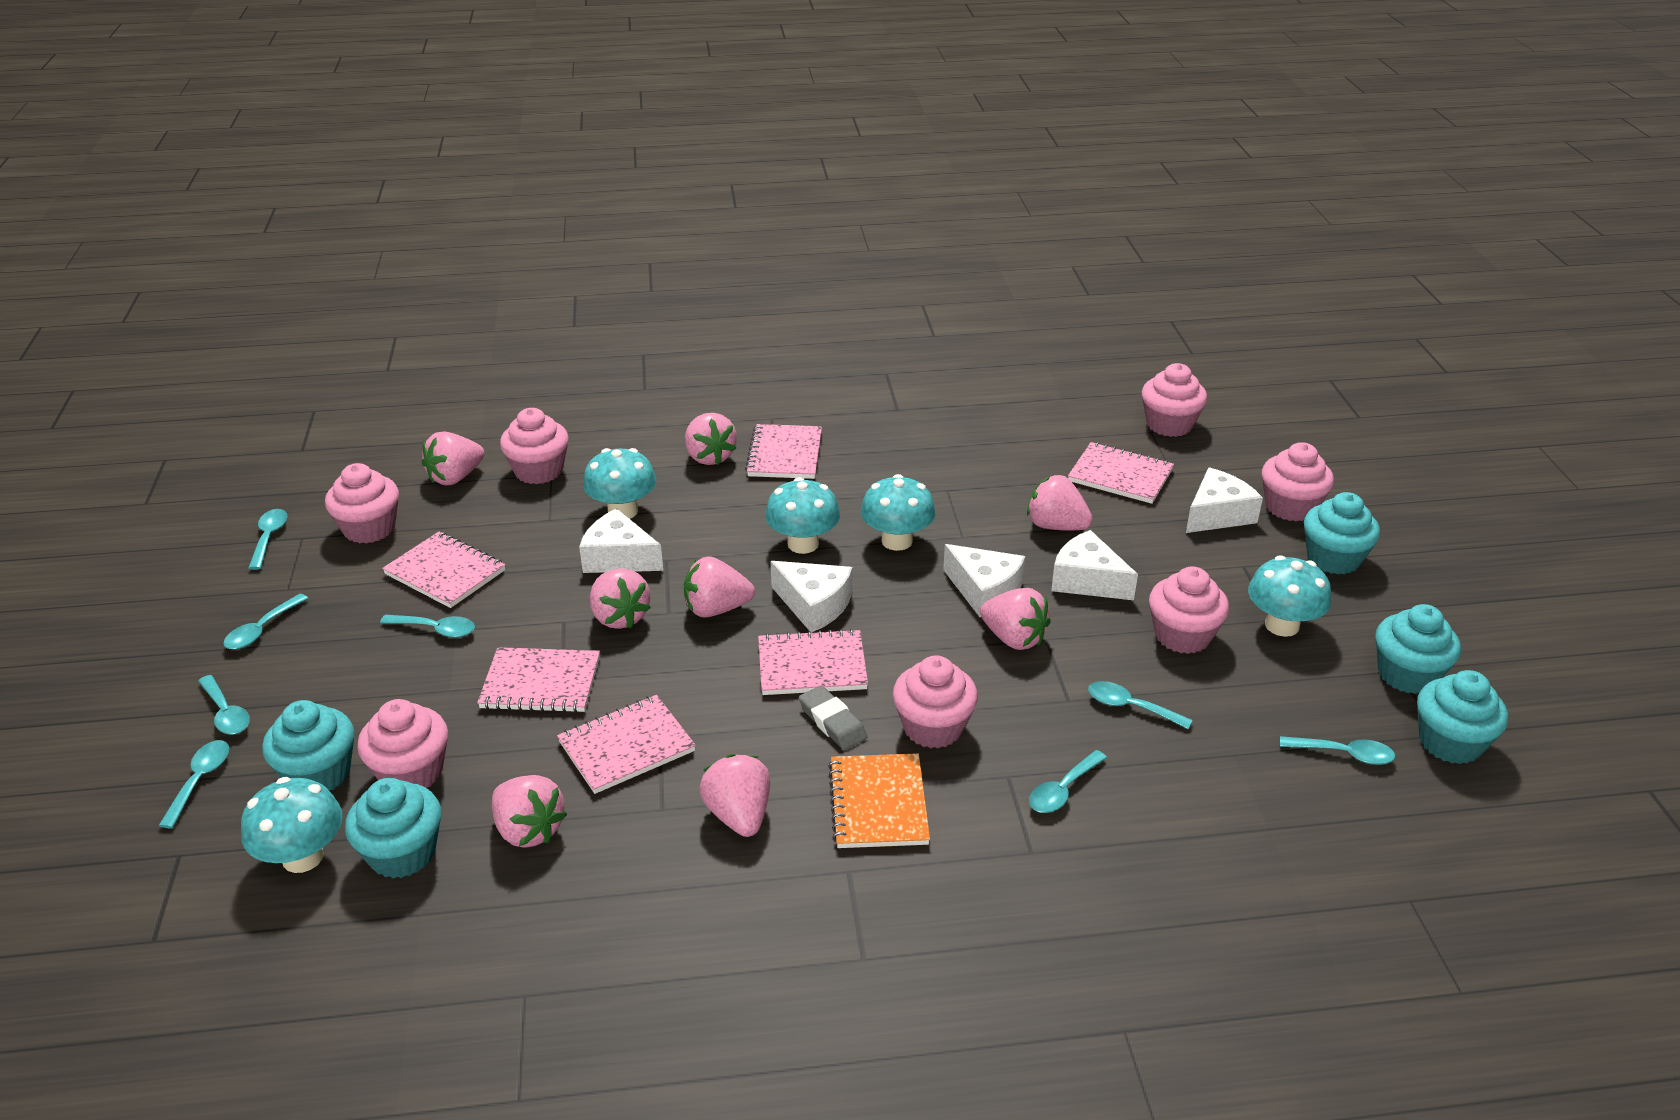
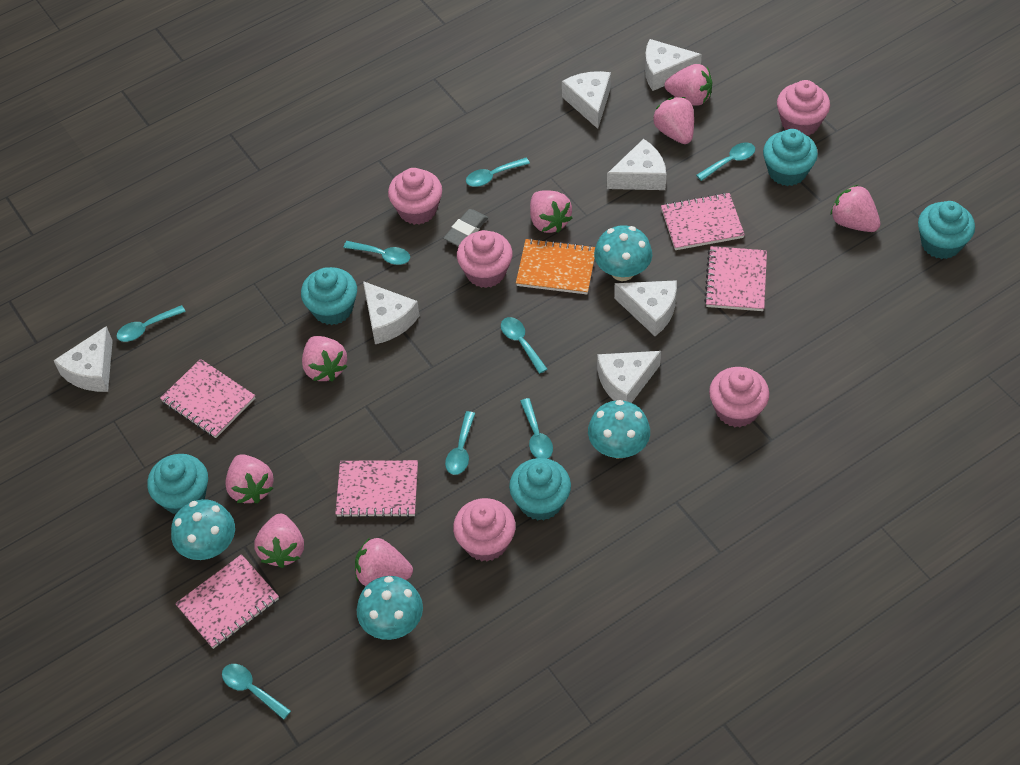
pink cupcake: [325,463,399,544] [357,699,448,787] [500,408,569,484] [893,655,978,748] [1142,363,1207,437] [1149,567,1229,654] [1262,442,1334,521] = 7 -> [388,168,442,225] [453,498,516,562] [457,230,512,288] [709,367,769,427] [777,80,830,136] = 5
pink notebook: [382,532,505,608] [477,647,600,713] [557,695,696,794] [745,424,822,479] [758,629,868,695] [1068,442,1174,504] = 6 -> [160,359,255,438] [175,554,279,649] [335,460,418,518] [661,193,745,250] [704,246,767,311] = 5
turquoise mushroom: [241,777,343,873] [583,448,656,519] [765,477,840,554] [861,474,935,551] [1248,556,1331,637] = 5 -> [171,499,235,560] [357,576,423,640] [588,400,650,459] [594,225,652,281] = 4
white cheese: [579,508,663,573] [771,561,852,633] [943,544,1025,617] [1051,530,1138,600] [1186,467,1263,533] = 5 -> [53,326,113,392] [363,281,420,344] [562,71,611,129] [597,351,661,403] [607,139,666,190] [614,280,677,336] [645,39,702,91] = 7

